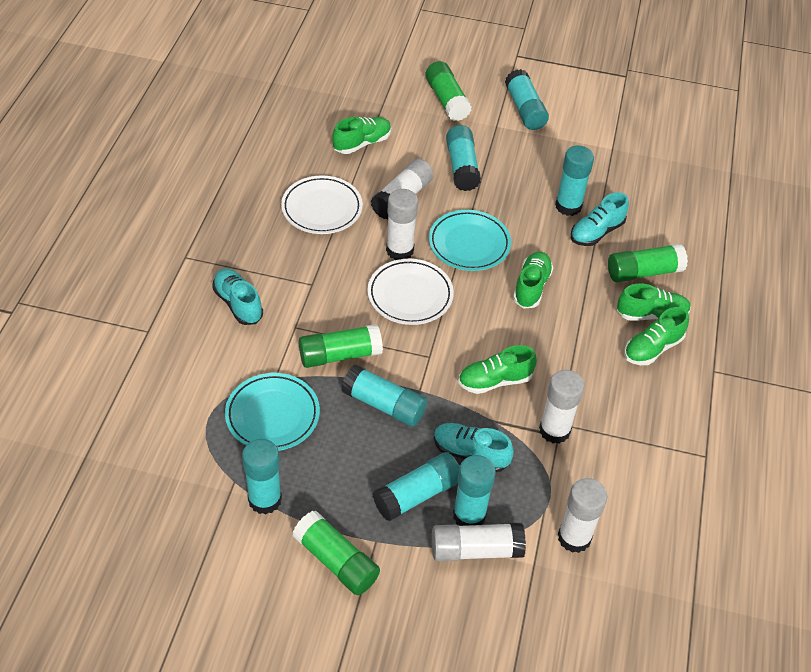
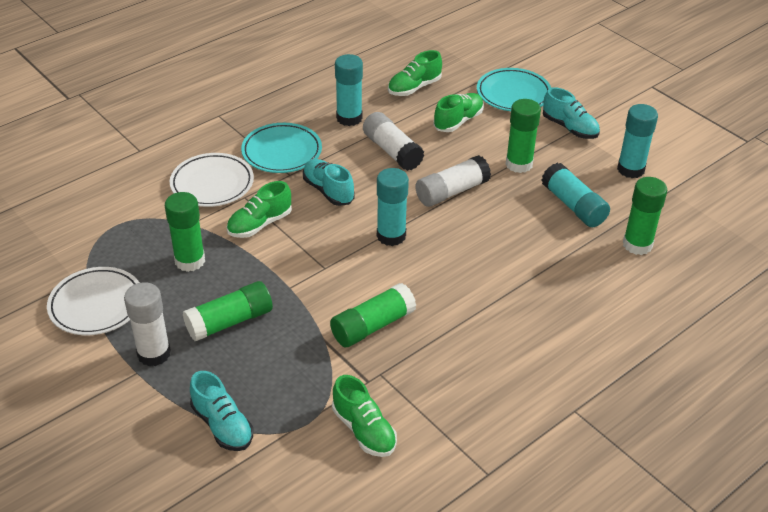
green glue stick: [293,510,380,595] [299,324,383,368] [425,61,472,121] [608,243,688,282] = 4 -> [165,192,205,272] [183,281,273,341] [330,283,416,347] [506,99,541,173] [623,177,667,255] = 5
green shoe: [332,117,391,154] [458,345,537,394] [513,251,553,309] [617,283,691,321] [624,307,689,365] = 5 -> [226,181,292,238] [332,375,397,457] [388,50,442,96] [433,93,484,132] = 4
turquoise glue stick: [242,439,282,515] [341,364,427,427] [373,452,460,522] [446,125,481,191] [453,455,496,526] [505,69,549,130] [555,146,594,216] = 7 -> [335,54,363,126] [377,168,409,246] [542,163,610,227] [617,104,658,178] = 4
white glue stick: [371,159,434,220] [386,189,418,260] [432,523,526,561] [539,370,584,444] [558,478,607,553] = 5 -> [124,282,171,366] [363,112,424,171] [415,155,491,207] = 3

